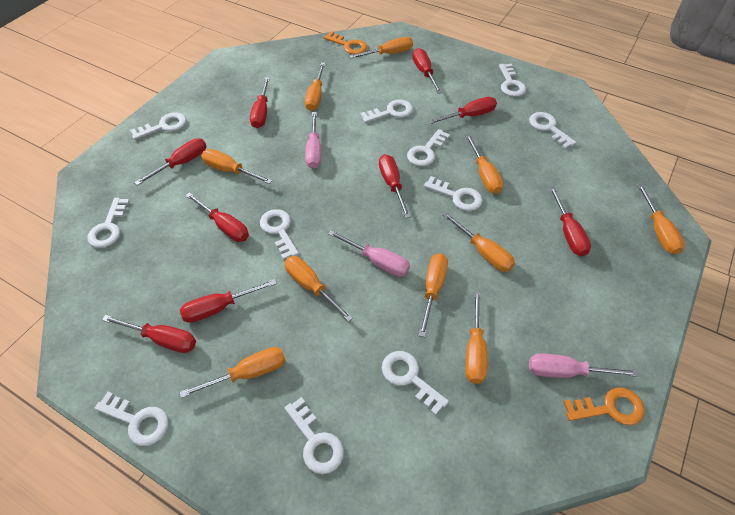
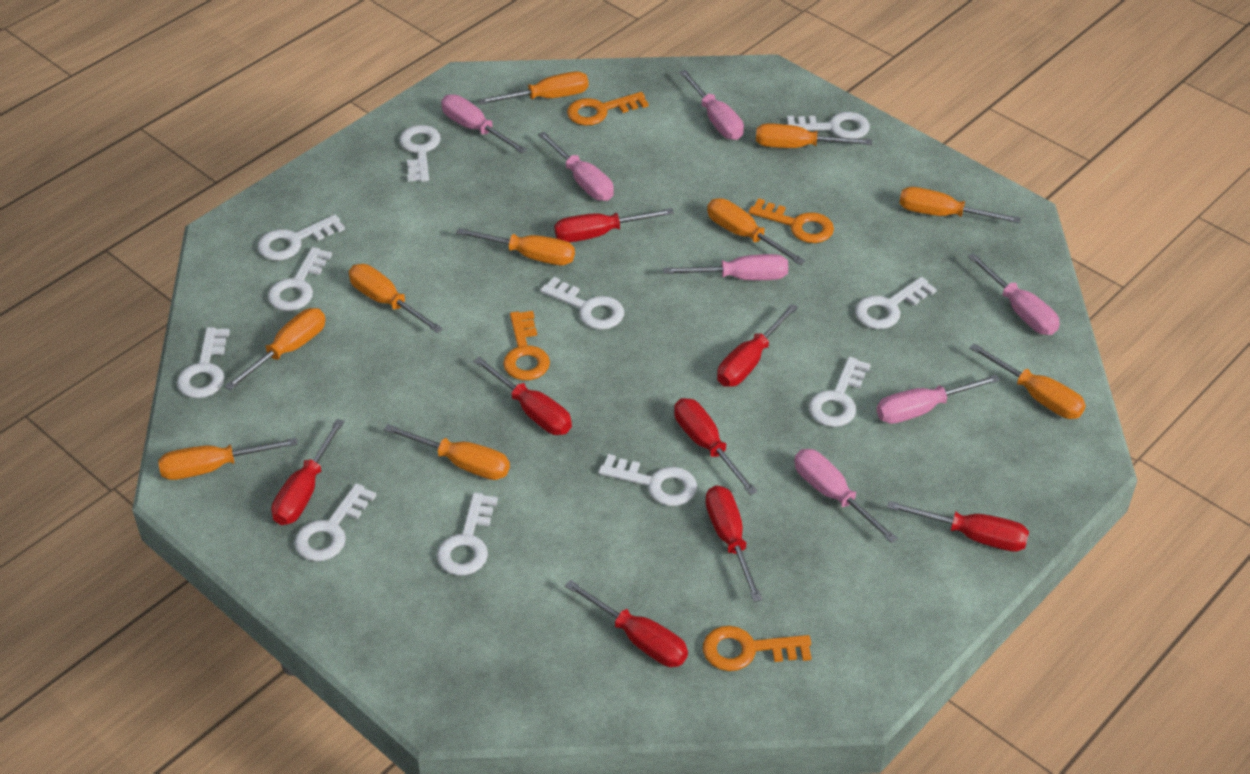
orange key: [324,32,367,55] [564,387,645,425] = 2 -> [503,311,550,380] [567,92,649,126] [703,626,811,671] [749,198,834,243] = 4
pink screwdriver: [305,112,321,169] [328,230,410,277] [529,353,638,378] = 3 -> [441,95,527,154] [538,132,614,201] [663,254,788,280] [679,70,744,140] [794,449,898,543] [876,375,1000,424] [968,253,1060,335] = 7
red screwdriver: [102,315,196,353] [134,138,207,186] [180,279,277,323] [185,192,249,242] [250,77,270,128] [379,154,411,218] [412,48,442,94] [429,97,497,124] [549,186,591,256] = 9 -> [271,419,345,525] [473,356,572,435] [554,208,674,242] [565,580,688,667] [674,398,757,495] [705,486,762,602] [717,304,798,387] [887,501,1029,552] = 8

